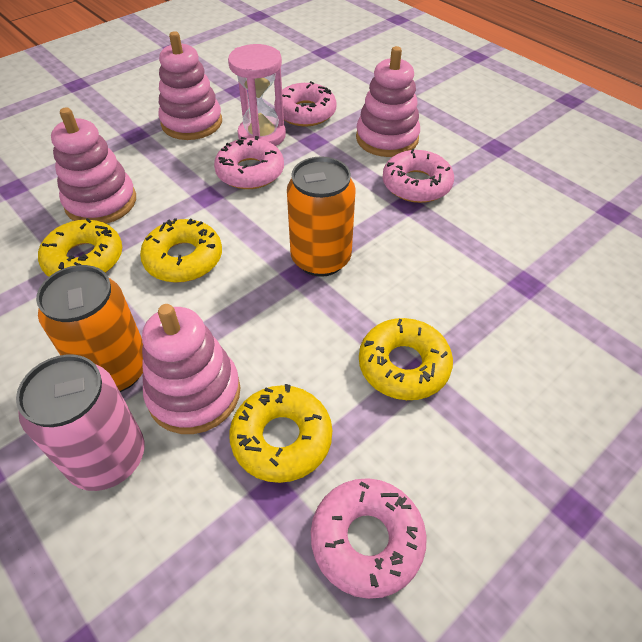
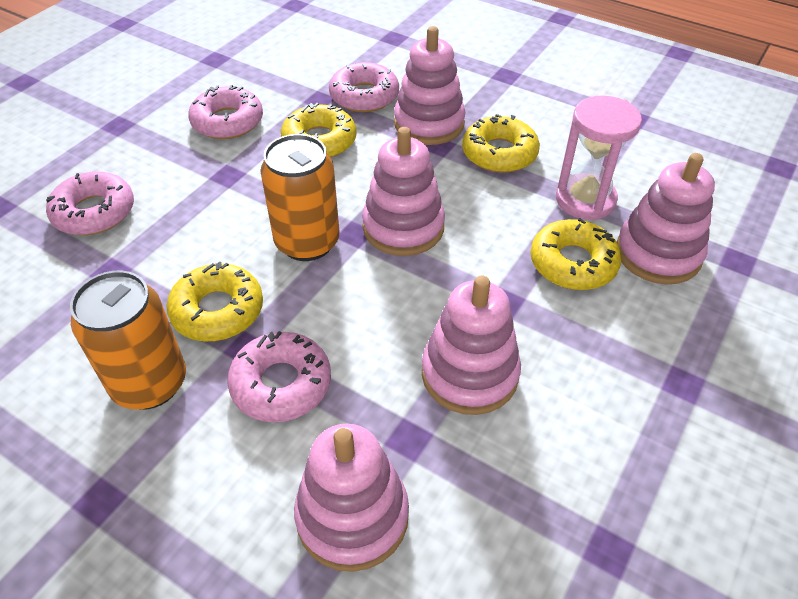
pink can: [16,354,144,491] = 1 -> none = 0
pink stacking toy: [51,107,136,224] [142,304,241,434] [158,31,222,140] [356,46,420,157] = 4 -> [294,424,409,572] [362,127,445,256] [394,26,465,145] [422,276,521,415] [617,153,715,284] = 5

